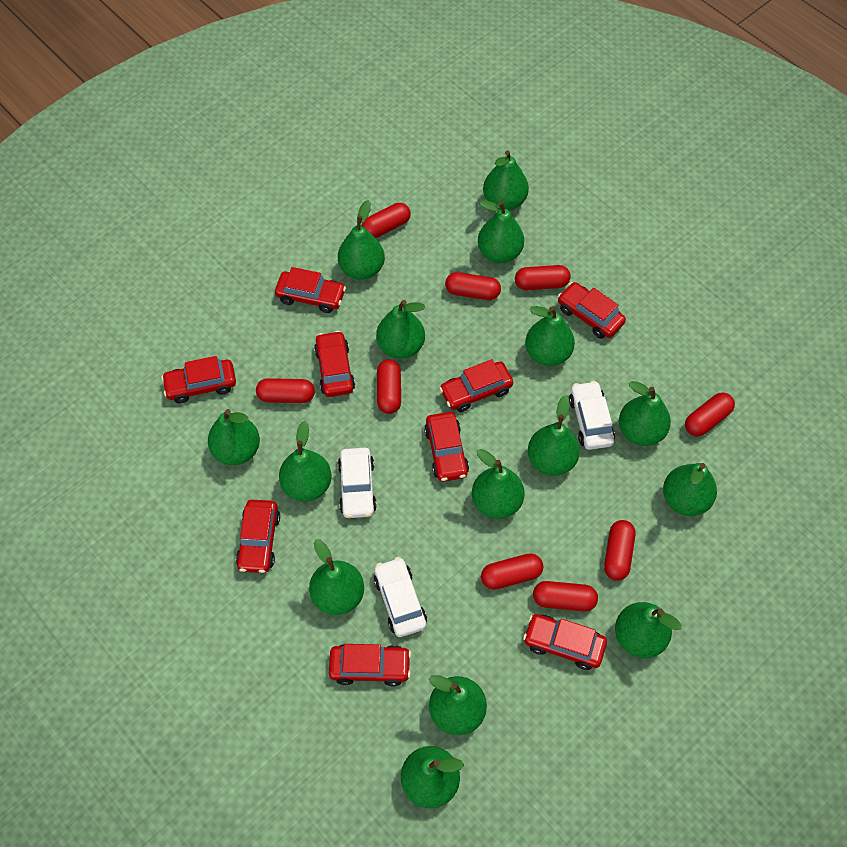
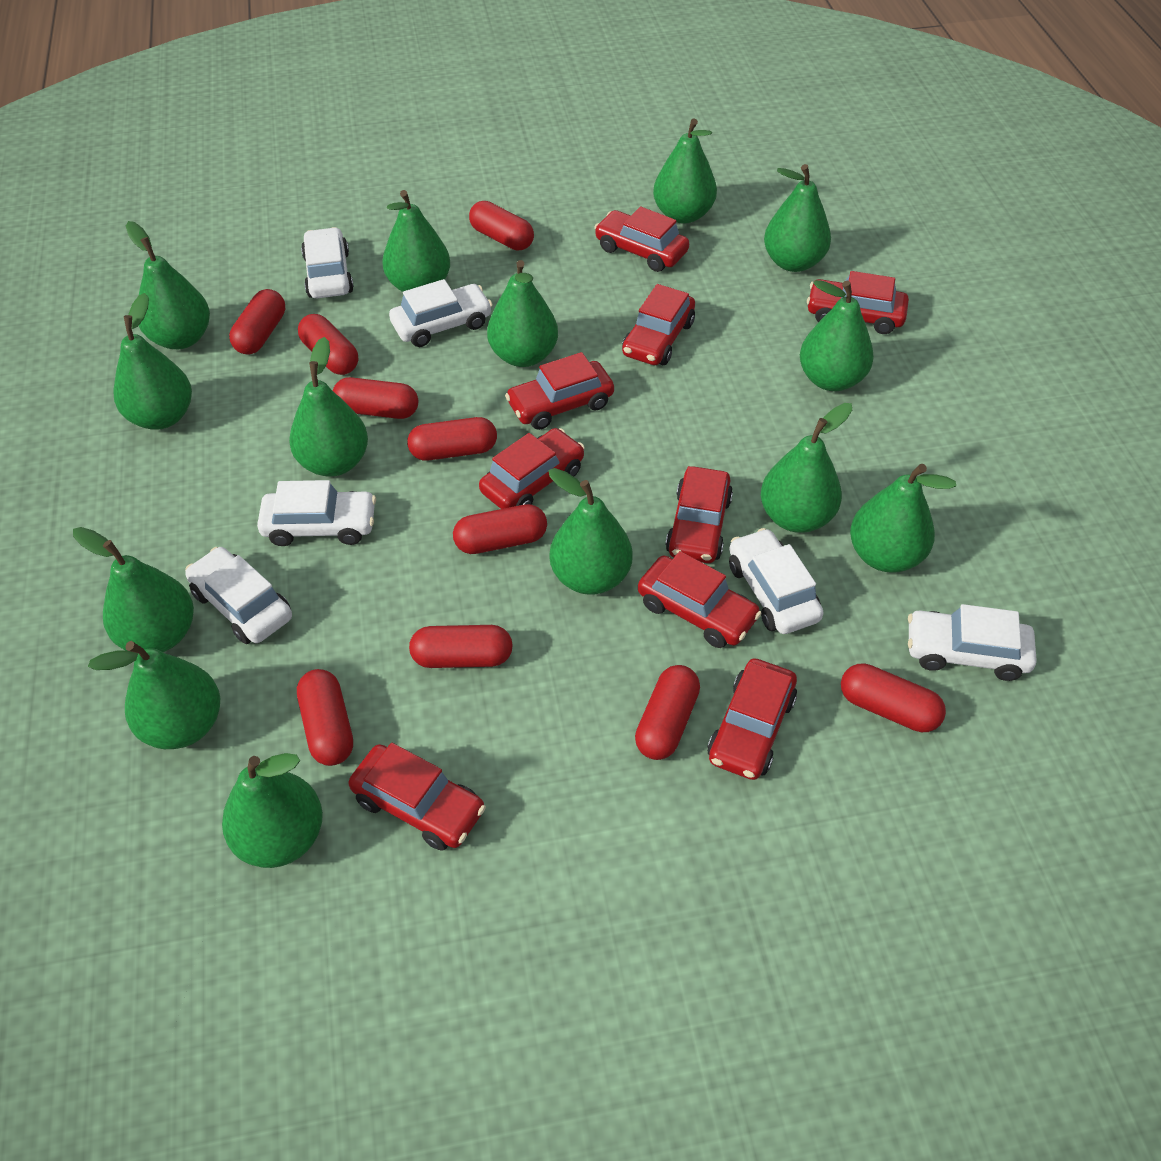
green pear: [208,409,260,465] [279,421,331,502] [309,539,364,615] [338,200,385,280] [376,300,425,359] [401,746,464,808] [429,675,487,735] [472,449,524,519] [478,200,524,263] [483,151,529,210] [525,306,575,366] [528,395,580,476] [615,602,681,658] [619,381,671,446] [663,463,717,516] = 15 -> [73,527,194,652] [88,641,220,749] [114,293,192,430] [126,221,210,349] [222,753,323,868] [289,337,368,477] [382,190,450,292] [487,260,558,367] [548,468,633,595] [653,119,717,223] [761,403,852,533] [764,164,831,272] [800,280,874,391] [850,464,956,573] = 14
red capsule: [256,378,315,403] [361,203,411,238] [377,359,401,414] [445,272,501,300] [481,553,543,590] [515,265,571,290] [533,581,598,611] [604,520,635,581] [685,392,735,437] = 9 -> [229,289,285,355] [297,669,353,766] [298,314,358,375] [333,377,418,419] [407,417,497,461] [409,625,513,668] [453,504,547,554] [469,201,534,251] [635,665,700,760] [841,663,946,732] = 10
white car: [338,448,377,518] [374,557,427,637] [569,381,615,450] = 3 -> [185,547,292,644] [257,480,376,546] [301,227,354,298] [389,279,493,347] [729,528,823,634] [908,604,1037,681] = 6

